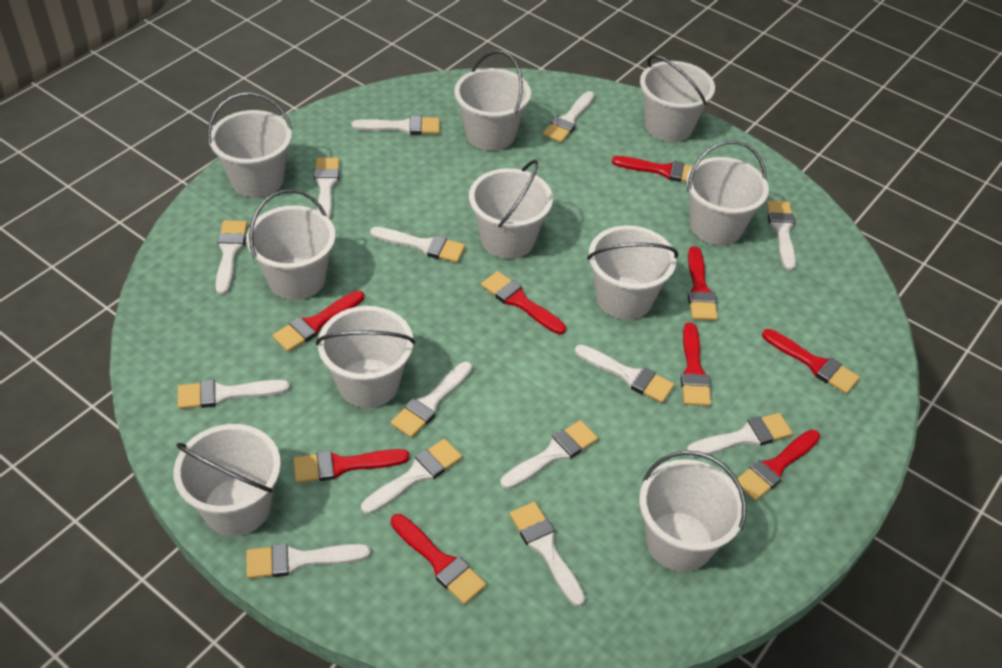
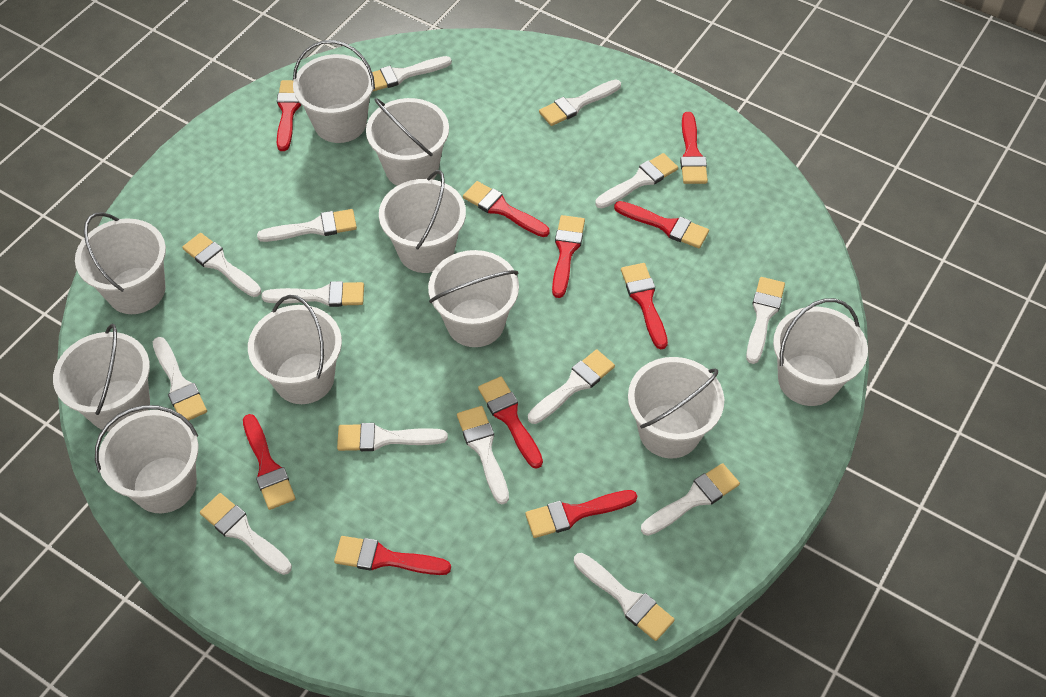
red brush: [272,291,364,352] [293,449,409,483] [391,514,486,605] [481,271,566,334] [612,156,692,182] [681,322,711,406] [688,246,718,320] [737,430,820,501] [762,329,860,394] = 9 -> [243,414,296,510] [277,80,301,151] [334,536,451,575] [463,181,550,237] [478,376,543,469] [525,490,637,538] [552,215,585,298] [614,201,709,248] [621,263,668,349] [680,112,708,184] = 10

